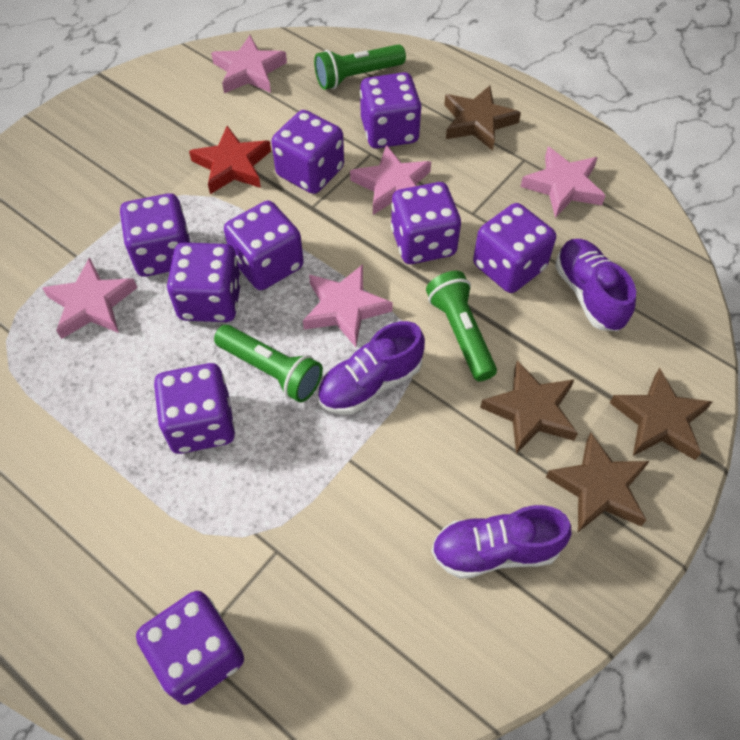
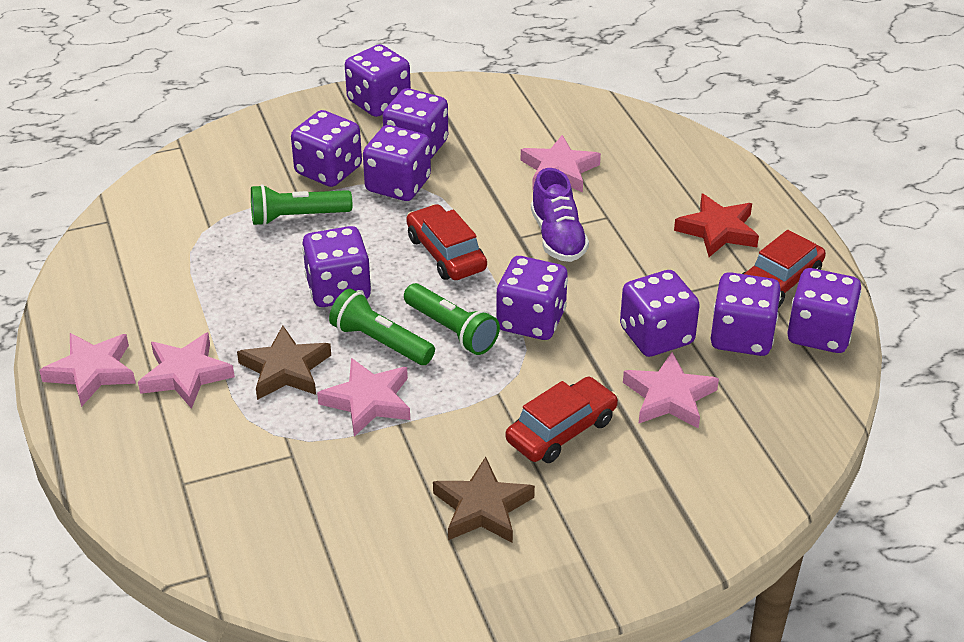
brown star: [444,85,521,151] [480,360,578,454] [546,433,649,532] [610,368,713,460] = 4 -> [237,326,331,400] [433,457,535,543] = 2
purple shoe: [317,321,425,415] [431,505,571,579] [555,239,636,331] = 3 -> [531,168,589,262] = 1
red car: none = 0 -> [406,204,487,280] [506,377,618,463] [742,230,826,308] = 3

